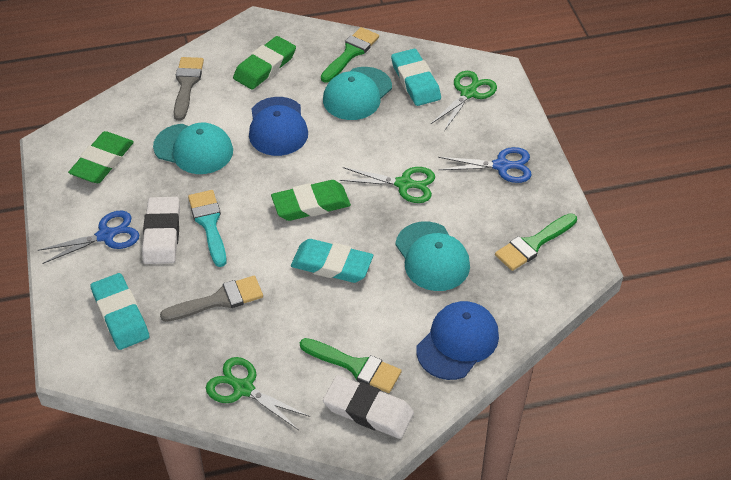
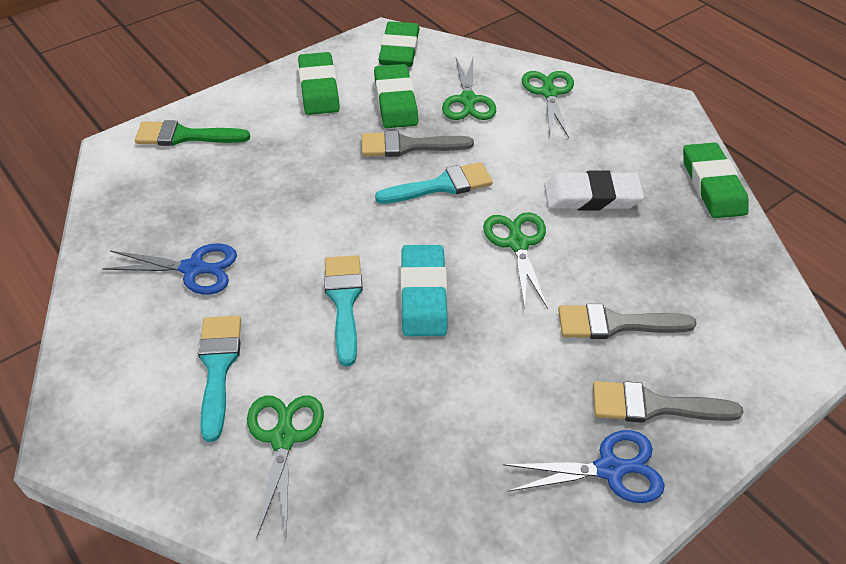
blue cap: [249,97,308,156] [416,301,499,380] = 2 -> none = 0
green brush: [300,338,402,393] [321,27,379,83] [495,213,577,271] = 3 -> [135,120,250,146] = 1
green eraser: [68,131,134,183] [233,36,296,90] [271,180,351,221] = 3 -> [298,52,340,115] [374,64,418,128] [378,21,419,67] [683,142,749,218] = 4
green scissors: [206,357,310,430] [340,167,435,203] [431,71,497,131] = 3 -> [247,395,324,539] [442,58,496,120] [483,212,548,309] [522,71,574,138] = 4
grey brush: [160,276,263,322] [174,57,204,121] = 2 -> [362,131,474,157] [558,304,697,339] [593,381,744,423] = 3
turquoise brush: [188,190,227,267] = 1 -> [198,316,241,442] [324,255,363,366] [375,162,493,204] = 3
turquoise cap: [153,123,233,174] [323,67,392,120] [395,221,470,291] = 3 -> none = 0
turquoise eraser: [90,273,149,350] [291,239,373,283] [391,49,441,106] = 3 -> [401,245,447,336] = 1
white eraser: [142,197,180,264] [323,375,414,439] = 2 -> [544,170,644,211] = 1

